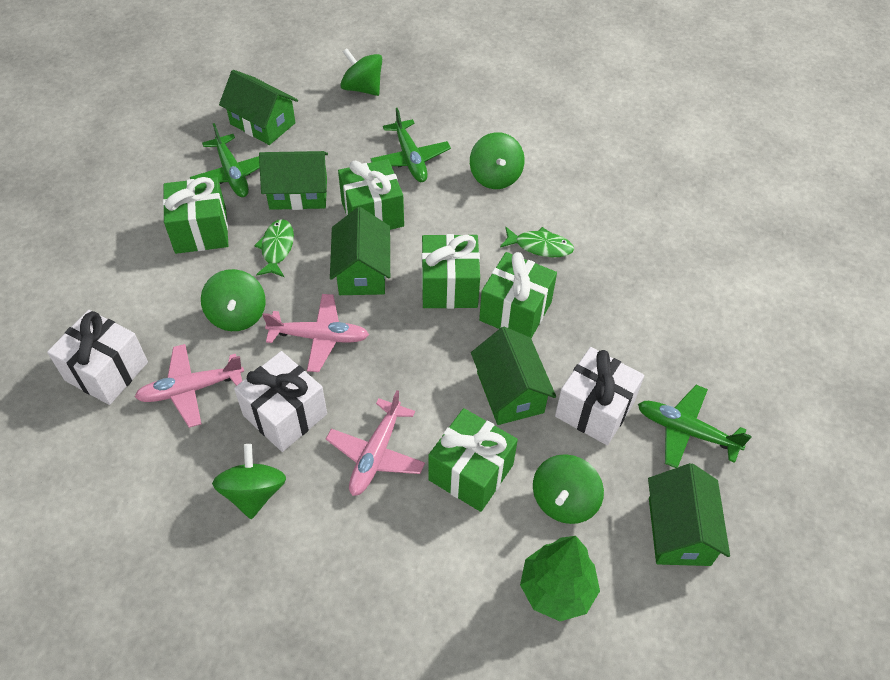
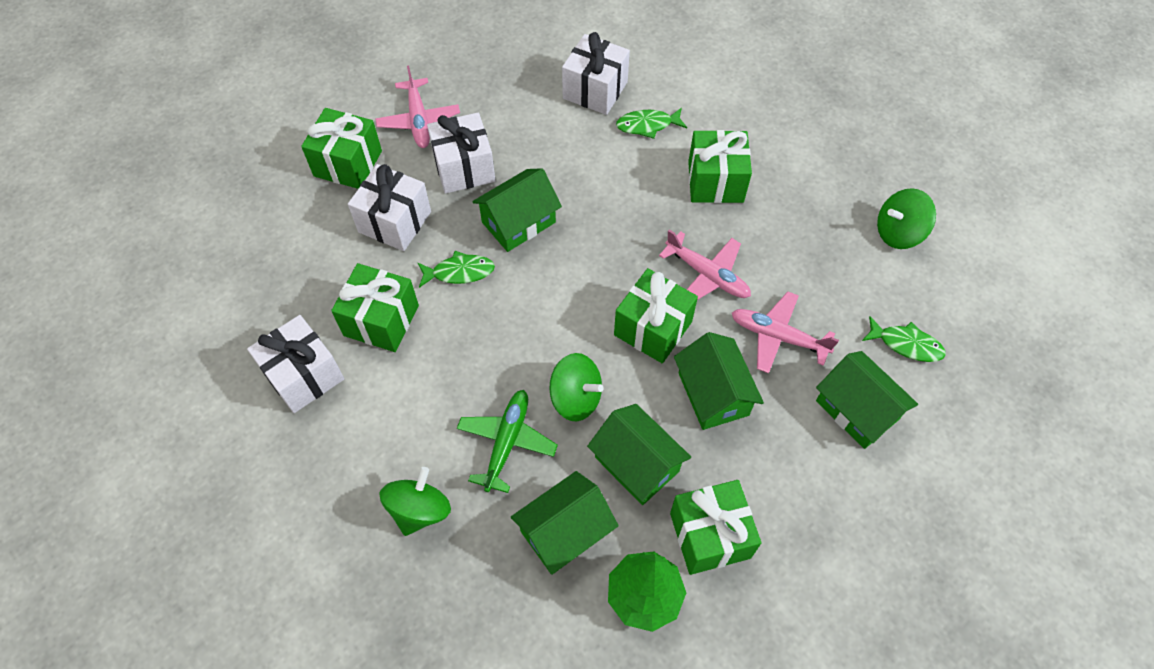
green fish: [254,219,294,277] [500,226,574,257] = 2 -> [418,251,495,288] [616,108,687,139] [862,316,946,362] = 3
green plane: [190,123,260,197] [370,108,451,182] [638,385,752,468] = 3 -> [457,390,558,493] = 1
green spinning top: [201,269,266,331] [212,444,286,519] [340,48,382,96] [470,132,525,189] [533,454,604,524] = 5 -> [379,467,451,536] [549,353,604,421] [877,188,936,249] = 3
white gift: [47,310,148,405] [234,351,327,452] [555,347,644,445] = 3 -> [247,315,344,413] [348,164,431,251] [427,113,496,194] [562,32,630,115] = 4

